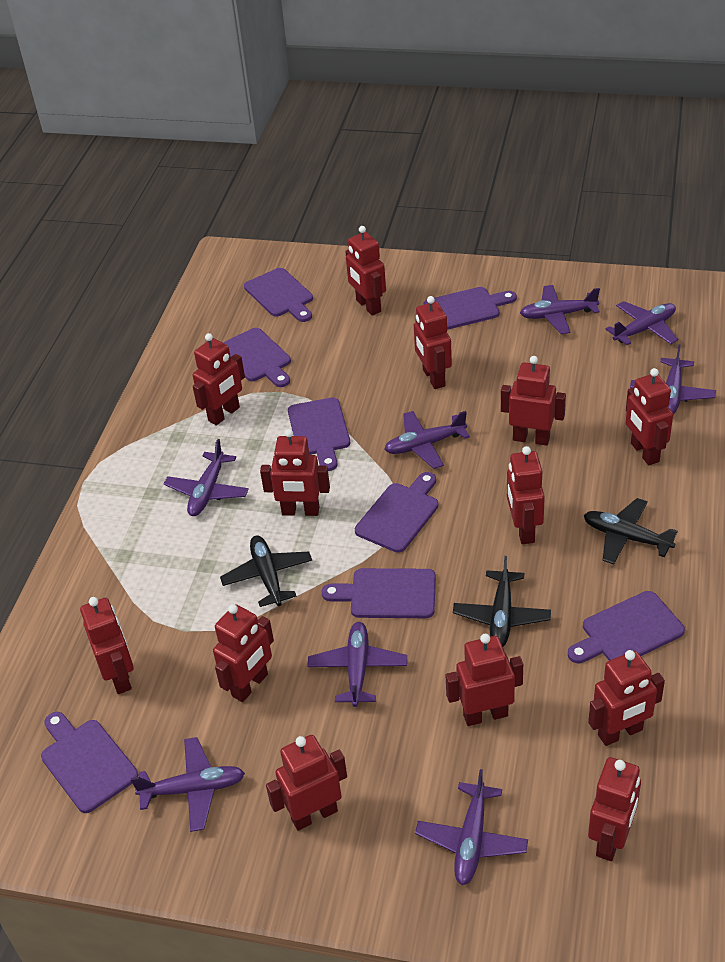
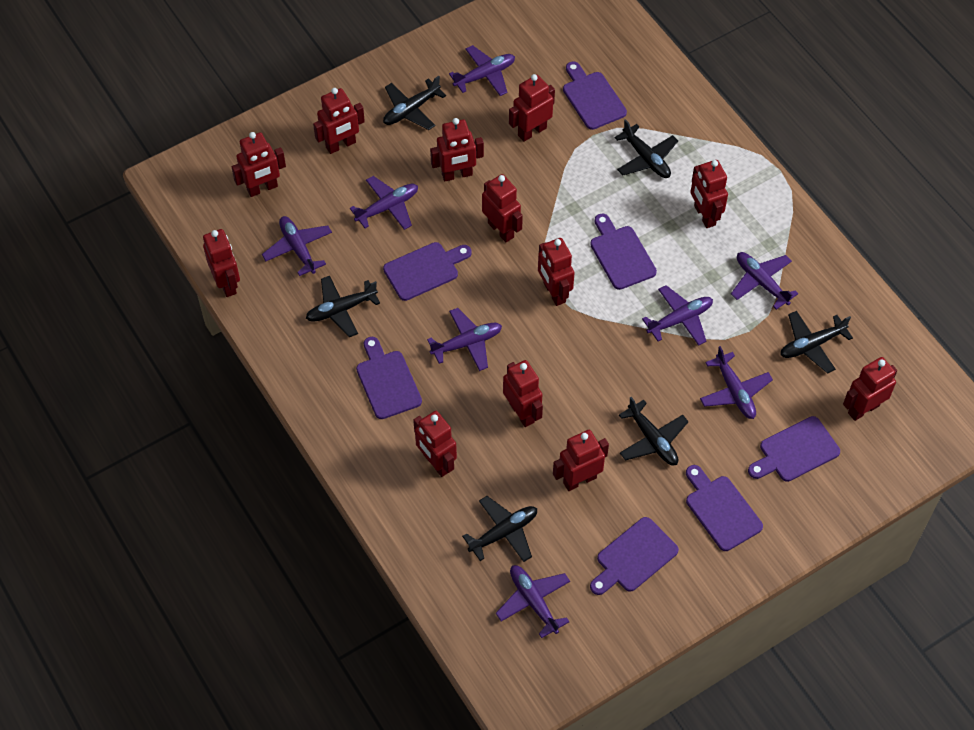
black plane: [220,535,312,607] [453,556,551,647] [584,498,678,564] = 3 -> [306,276,380,337] [383,76,446,130] [462,496,537,562] [614,119,678,178] [619,397,689,465] [780,311,853,374] = 6
purple cutting board: [41,712,138,813] [223,328,291,387] [244,268,313,322] [288,397,350,471] [321,568,436,618] [355,472,439,553] [424,287,517,330] [568,591,685,663] = 8 -> [356,337,422,419] [383,242,472,301] [563,61,627,130] [590,214,657,290] [590,517,679,595] [686,465,763,551] [748,416,840,482] = 7
red robot: [80,597,134,694] [193,333,245,426] [213,604,274,702] [260,429,330,516] [266,735,347,831] [345,226,386,315] [414,296,452,389] [446,634,523,726] [501,356,566,446] [507,446,545,544] [588,650,665,746] [588,757,641,861] [625,368,673,465] = 13 -> [203,229,240,297] [232,132,286,197] [313,88,365,154] [413,411,457,477] [430,118,484,181] [482,174,523,242] [503,360,543,427] [509,74,555,142] [538,238,574,306] [553,430,609,491] [690,160,728,228] [843,357,897,421] = 12

